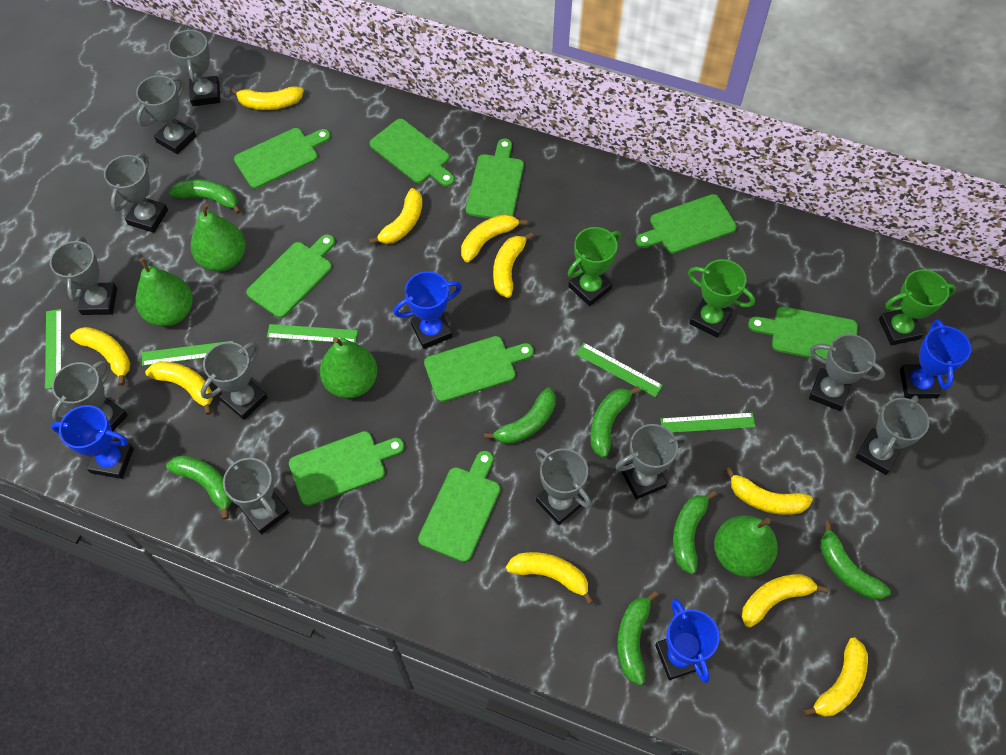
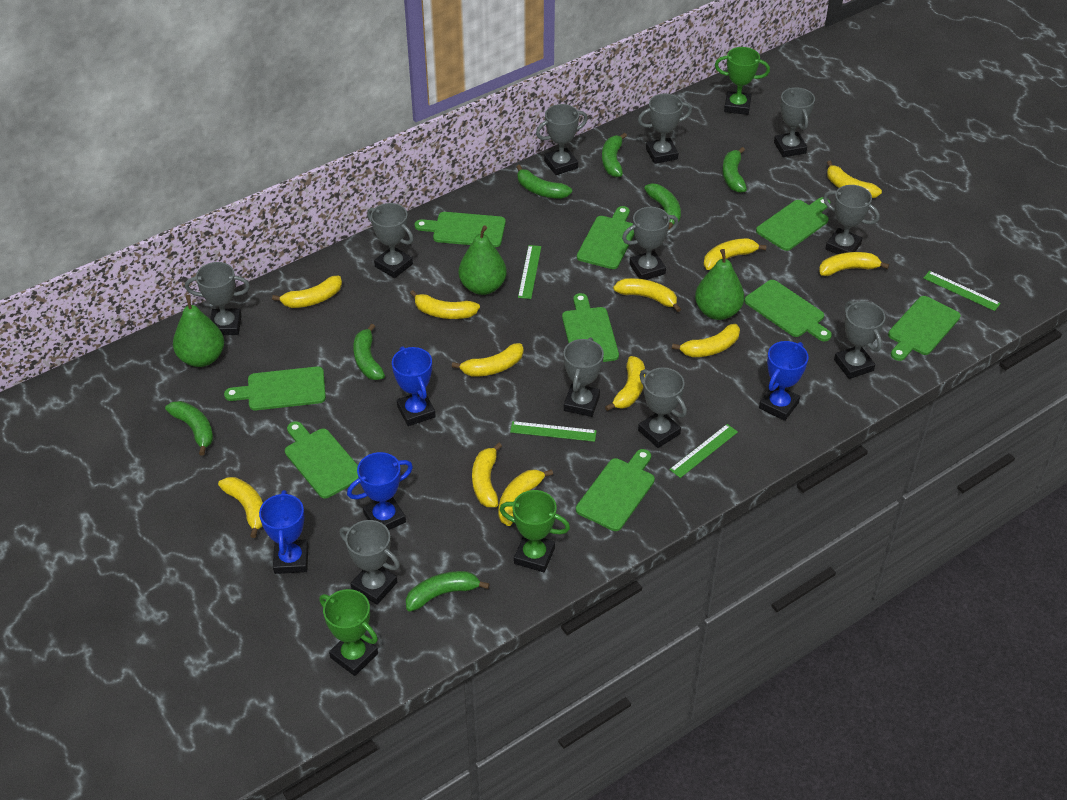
green pear: [135,258,193,327] [190,203,246,271] [320,337,377,399] [714,515,778,577] = 4 -> [173,295,224,367] [459,225,507,295] [695,249,744,320] = 3
green ruler: [45,309,62,389] [142,341,233,366] [267,324,358,343] [576,343,663,397] [660,413,755,433] = 5 -> [510,421,597,442] [518,245,541,299] [669,424,738,478] [923,271,1001,311] = 4
yellow banana: [70,327,130,386] [145,361,213,415] [230,86,304,110] [369,188,422,245] [461,214,527,262] [493,232,534,298] [506,552,594,605] [725,467,813,515] [742,574,828,628] [803,638,868,717] = 10 -> [218,477,263,538] [272,276,342,308] [410,290,480,319] [452,343,524,377] [472,442,502,507] [498,469,553,526] [605,356,645,411] [613,278,681,312] [672,324,740,357] [704,238,767,270] [819,252,889,276] [827,161,882,198] = 12

